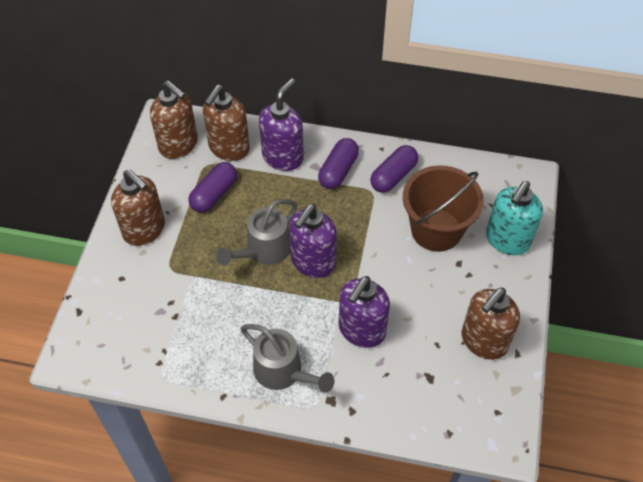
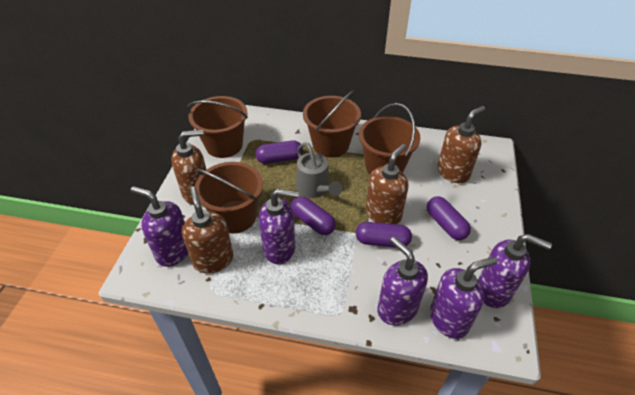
brown bucket: [403,165,484,252] = 1 -> [187,96,248,158] [195,162,263,233] [303,91,361,158] [359,103,420,174] = 4
grey watering can: [216,199,297,266] [241,324,334,393] = 2 -> [296,142,342,198] = 1
purple capsule: [188,162,237,213] [318,138,359,189] [370,145,418,193] = 3 -> [256,140,303,164] [291,196,336,235] [356,222,412,247] [427,196,471,240] = 4
purple soap dispenser: [259,78,304,171] [289,204,337,278] [339,276,390,348] = 3 -> [131,186,188,267] [259,189,299,264] [377,237,428,326] [430,257,497,339] [478,234,552,308] = 5
turquoise soap dispenser: [486,181,543,255] = 1 -> none = 0

